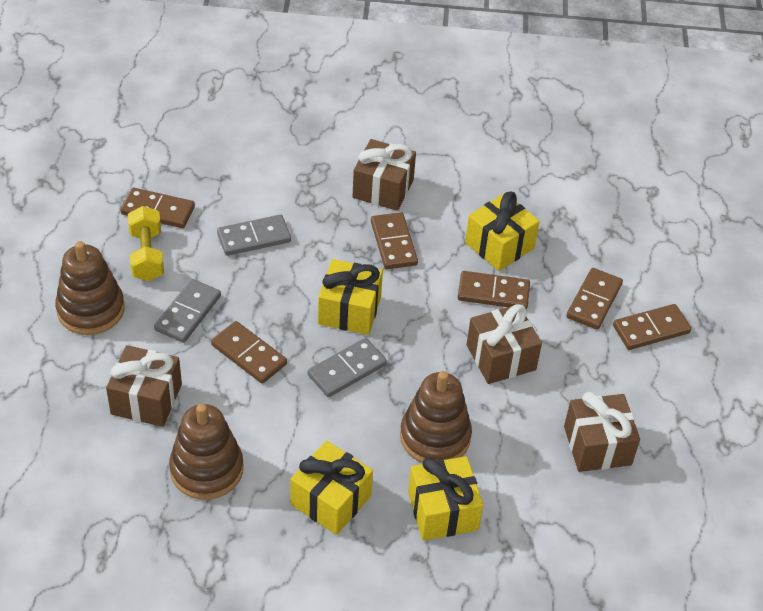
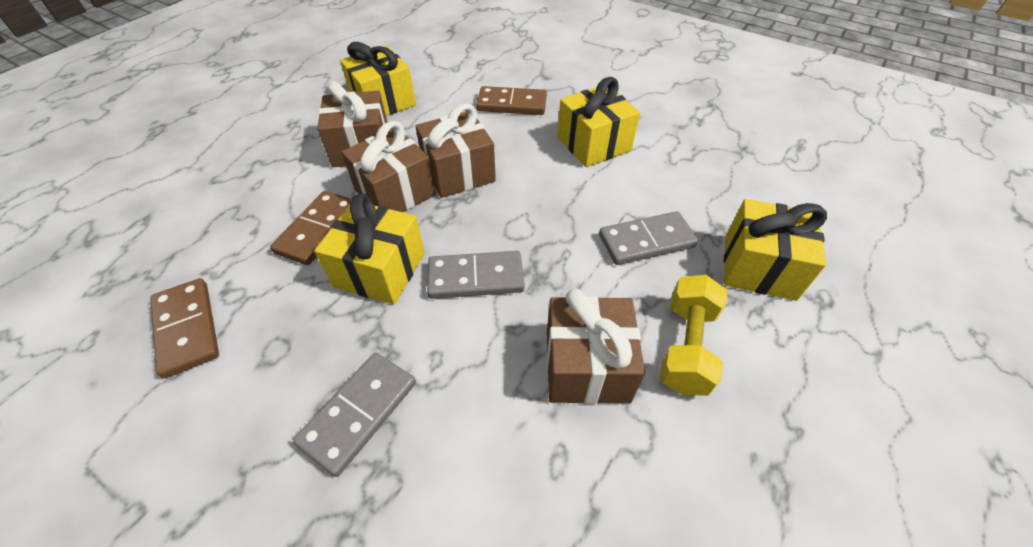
brown domino: [120,188,195,228] [211,321,287,384] [371,212,418,269] [458,271,530,309] [566,268,623,330] [613,304,691,350] = 6 -> [150,278,219,378] [270,191,351,265] [476,86,547,115] = 3
brown stacking toy: [55,241,125,335] [169,404,243,500] [400,371,472,463] = 3 -> none = 0

